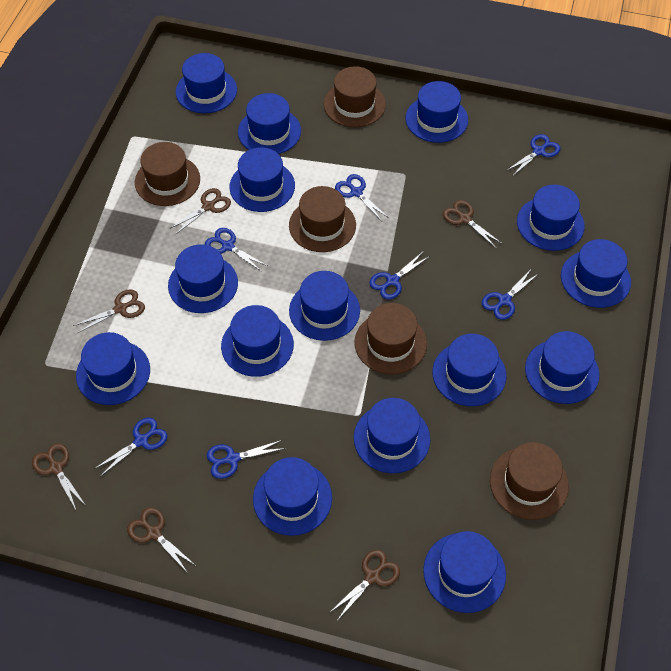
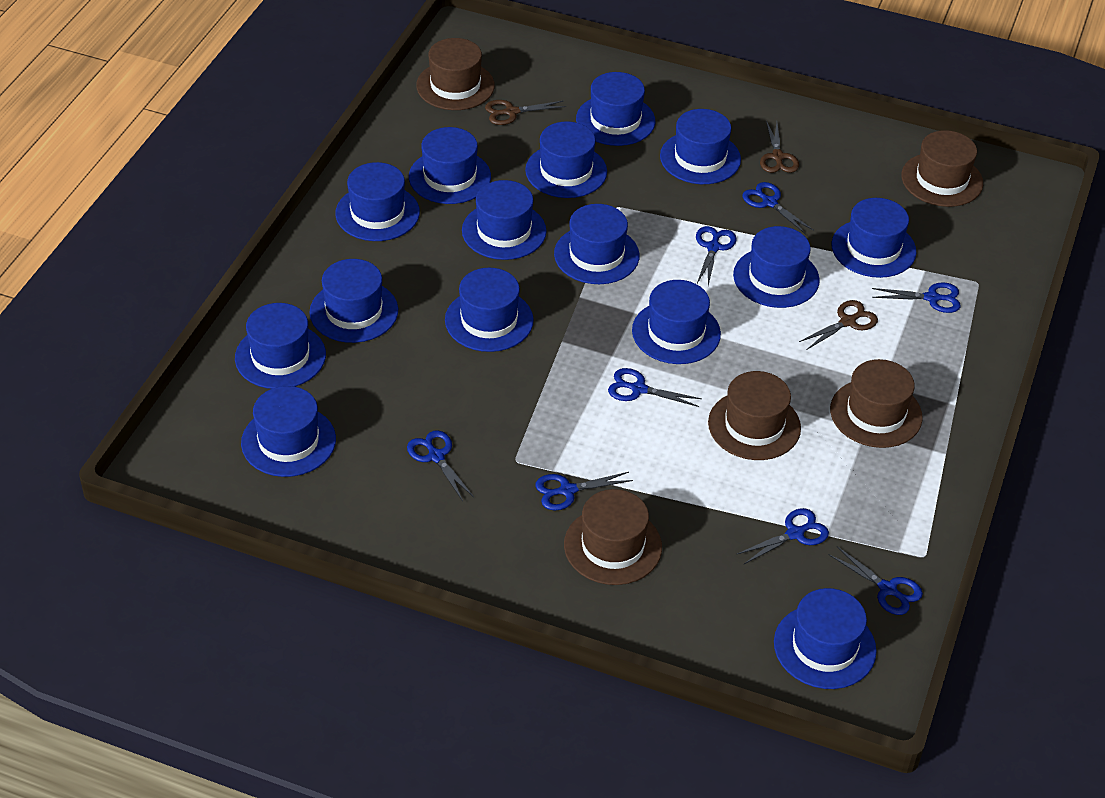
blue scissors: [94,418,167,477] [205,228,267,272] [207,440,286,479] [335,174,389,221] [369,252,430,299] [482,270,538,320] [506,134,560,176] = 7 -> [407,430,474,501] [535,472,633,511] [608,368,702,407] [696,226,737,285] [736,508,829,564] [742,182,814,234] [829,546,923,615] [872,282,961,313] = 8
brown scissors: [32,443,85,509] [73,289,145,333] [127,507,196,573] [171,188,231,234] [329,550,400,621] [443,200,502,248] = 6 -> [485,100,566,125] [760,121,799,173] [799,300,878,350] = 3

